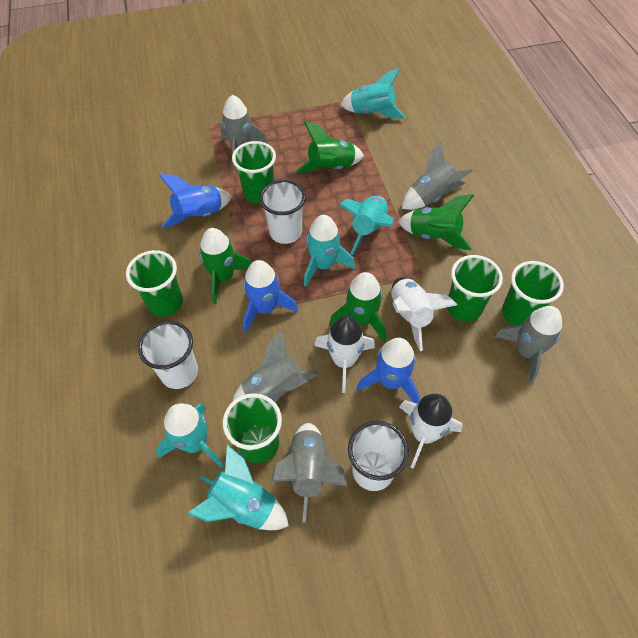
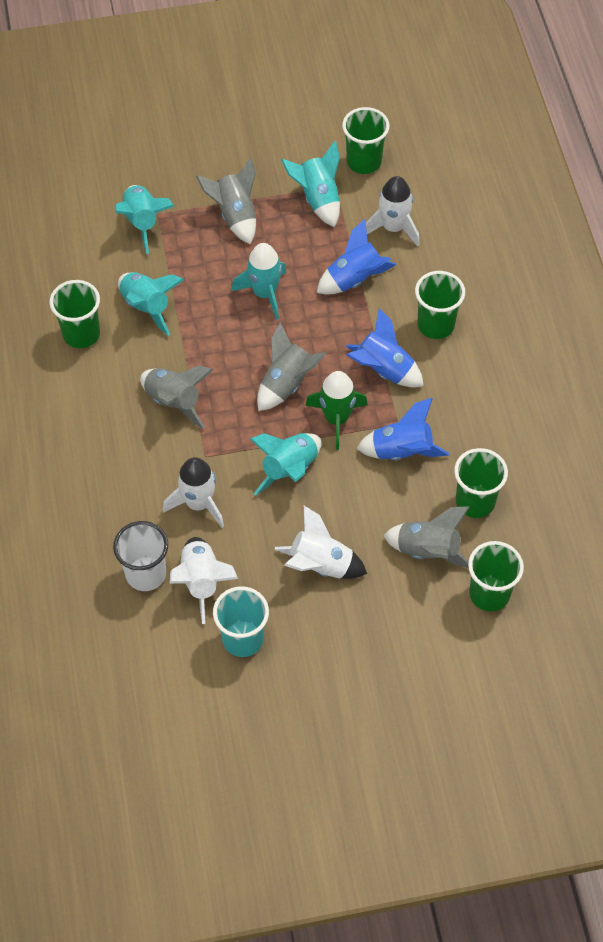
green rocket: [199,228,252,304] [296,122,364,173] [329,272,386,342] [398,194,474,250] = 4 -> [305,371,368,450] = 1
grey rocket: [220,95,267,169] [232,330,319,402] [271,423,347,522] [402,142,473,210] [494,306,562,383] = 5 -> [140,366,213,429] [196,157,256,244] [257,322,326,411] [383,506,469,567] = 4
turquoise cup: none = 0 -> [213,587,269,657] = 1
white cup: [138,321,198,389] [259,180,306,244] [348,421,409,491] = 3 -> [113,521,168,591] = 1
white rocket: [315,316,375,393] [391,277,457,351] [399,394,463,469] = 3 -> [163,457,224,528] [170,537,238,624] [274,506,367,579] [366,176,420,246] = 4

